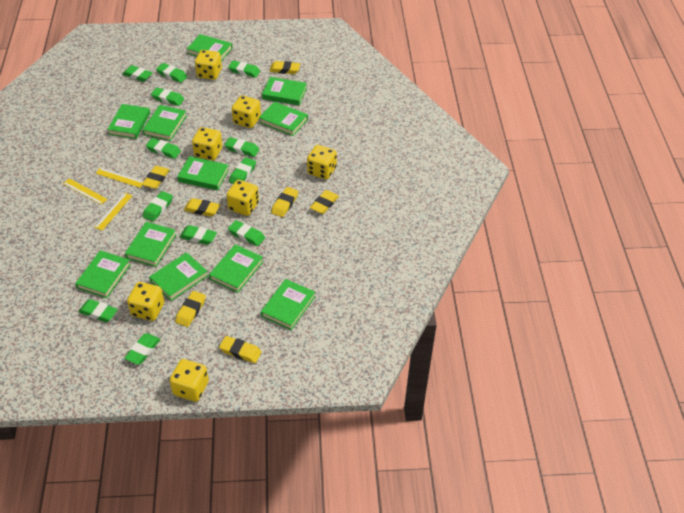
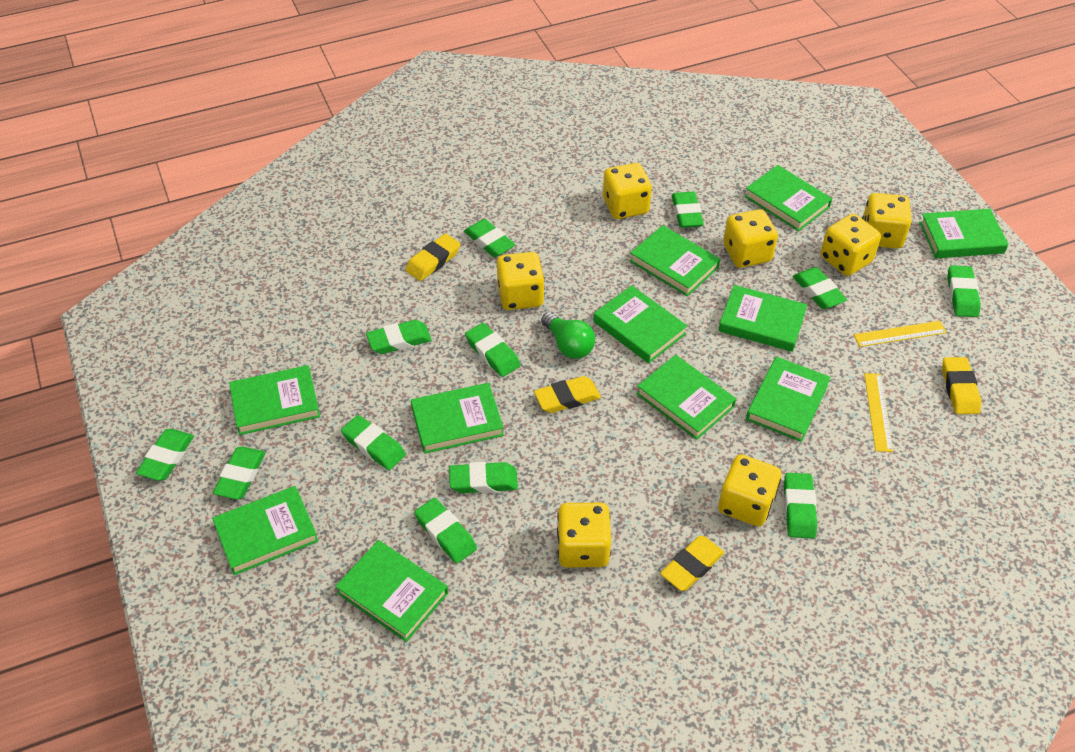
green light bulb: none = 0 -> [541,312,595,359] = 1
yellow eraser: [142,166,170,189] [175,291,206,327] [184,198,220,217] [219,336,262,363] [269,61,300,74] [271,187,299,217] [310,190,339,214] = 7 -> [406,233,461,281] [534,376,601,413] [660,536,724,591] [942,357,981,414] = 4
yellow ruler: [63,178,107,205] [94,193,132,230] [96,168,144,188] = 3 -> [854,321,947,347] [864,373,893,452] = 2

